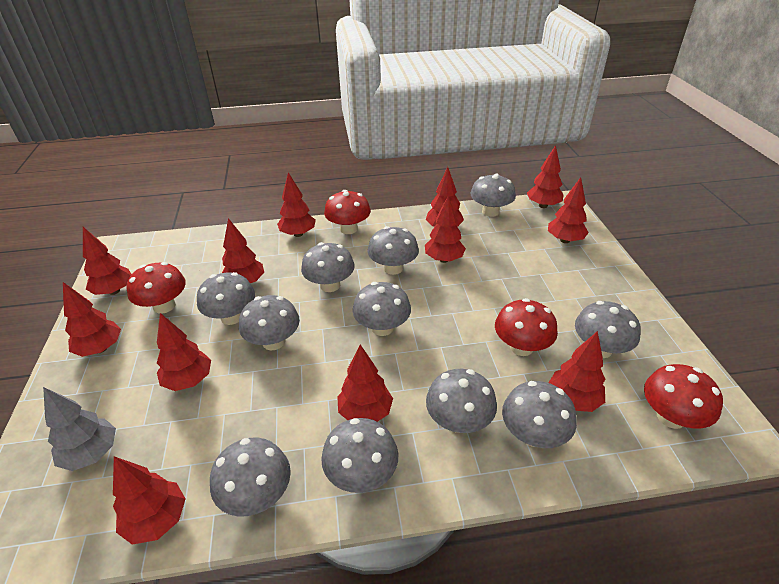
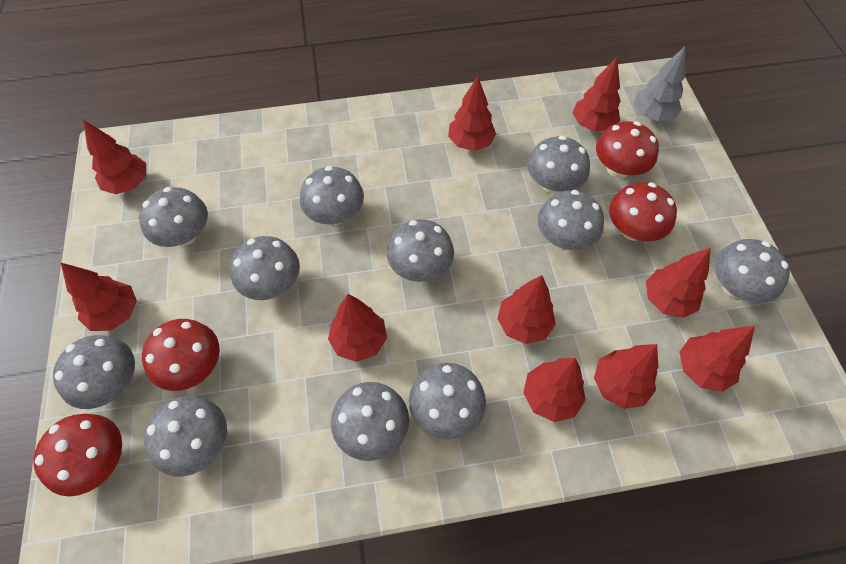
red tree: [63,282,121,357] [83,227,132,295] [113,456,186,545] [157,313,211,391] [222,218,264,284] [277,172,316,237] [337,344,393,422] [425,196,466,263] [426,167,464,227] [527,145,564,208] [548,177,589,243] [549,331,605,412] = 12 -> [61,263,137,331] [83,120,146,194] [328,294,387,362] [448,76,496,151] [497,275,556,344] [523,358,586,422] [573,57,621,132] [594,344,659,409] [646,248,711,318] [680,326,755,392] = 10

